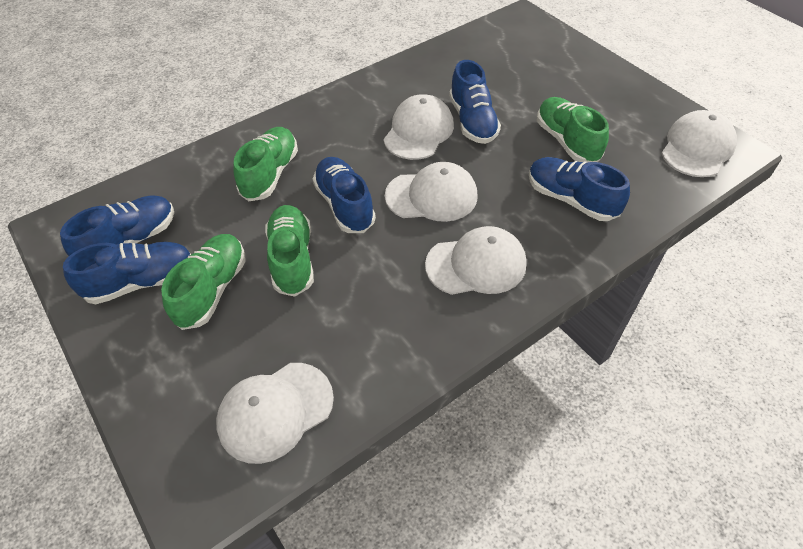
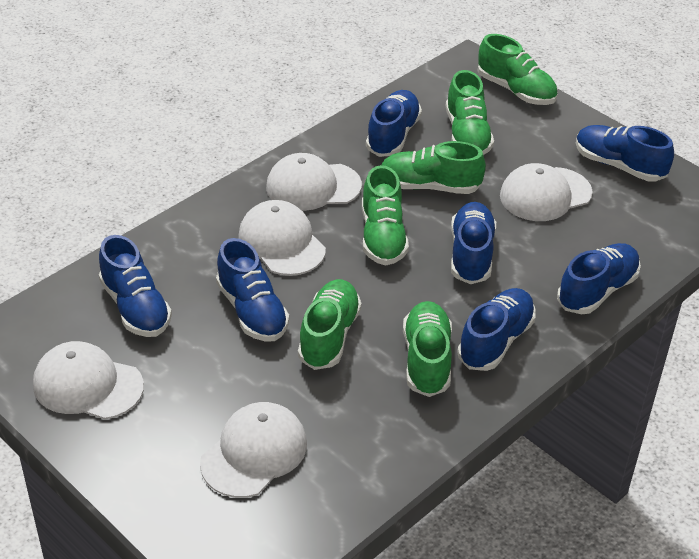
blue shoe: [60,195,174,256] [63,242,191,304] [313,157,376,233] [449,60,501,144] [529,157,630,221] = 5 -> [99,235,172,337] [216,238,289,342] [366,90,422,157] [451,202,496,284] [457,288,536,371] [557,243,641,314] [576,125,674,181] = 7
green shoe: [161,234,246,330] [233,127,298,201] [265,205,314,297] [537,97,609,163] = 4 -> [298,279,361,370] [362,165,409,265] [382,141,486,194] [403,301,452,397] [446,70,494,155] [478,34,558,105] = 6

